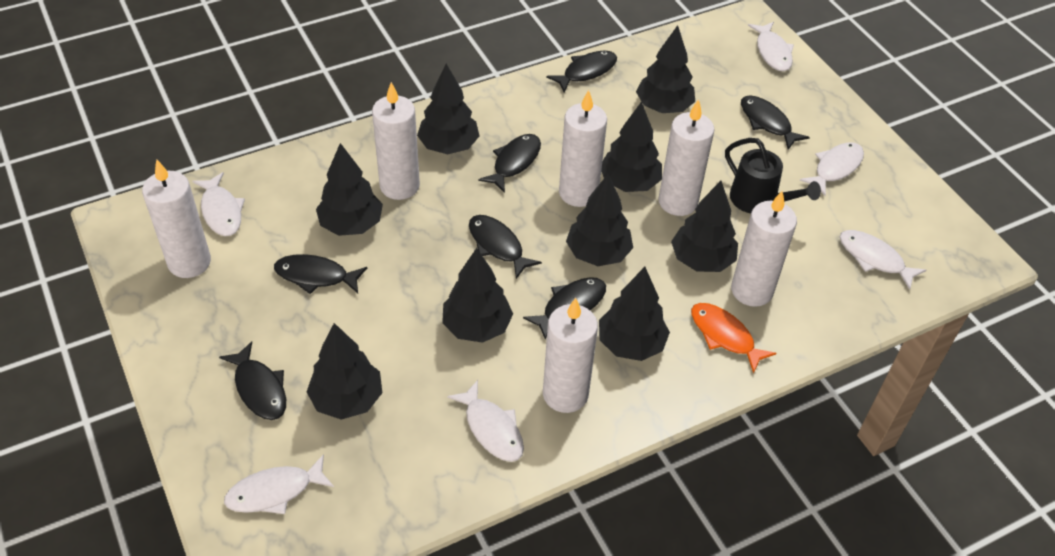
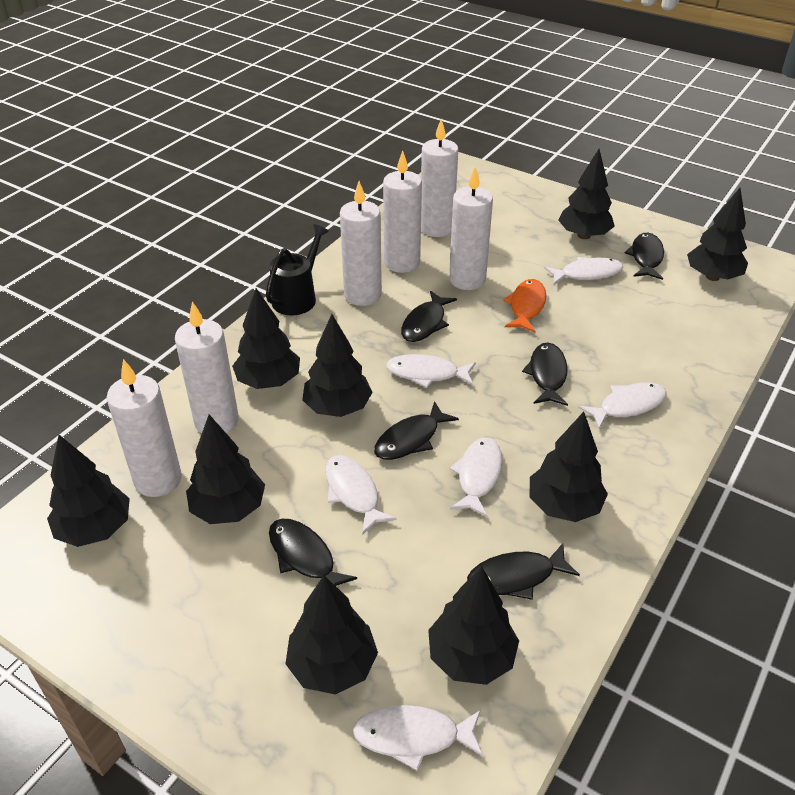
black fish: [219,341,286,420] [274,254,367,294] [469,215,542,279] [478,134,541,193] [523,277,606,340] [546,51,617,92] [741,95,810,150] = 7 -> [269,519,357,586] [374,401,459,460] [401,291,457,342] [467,543,580,600] [522,343,568,406] [625,233,664,280] = 6

